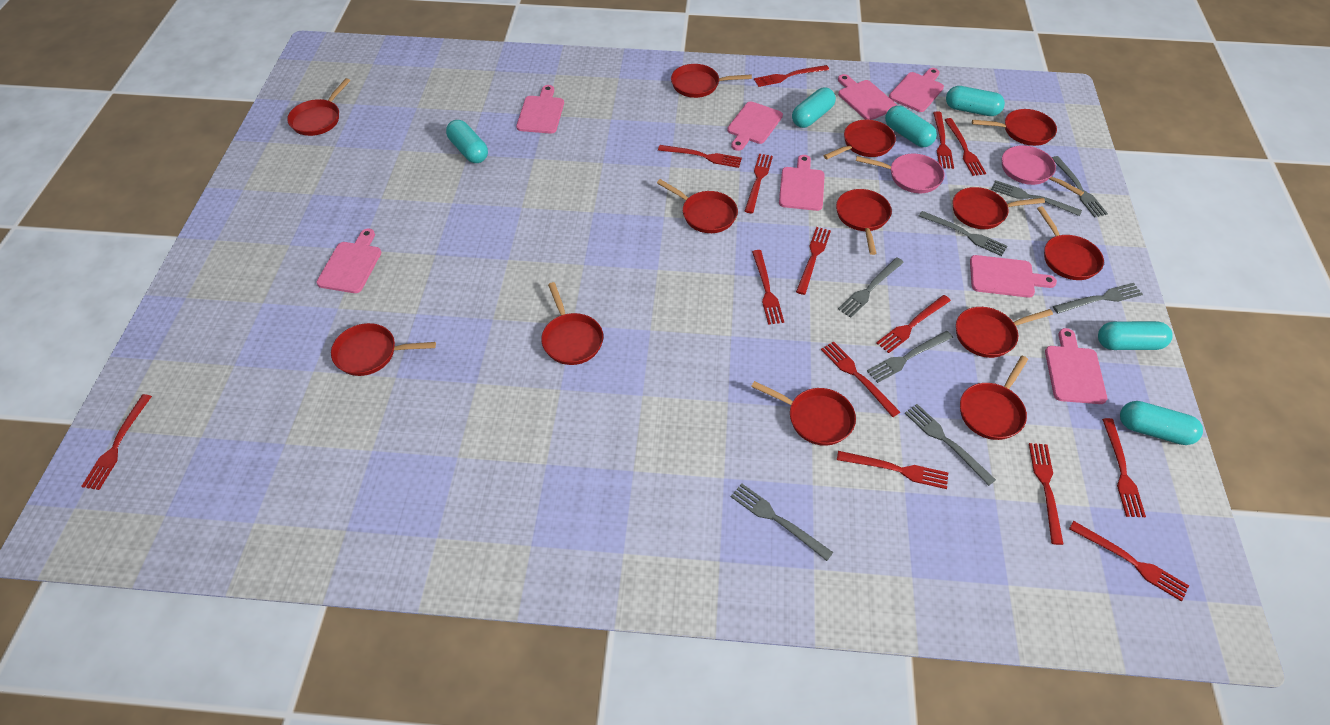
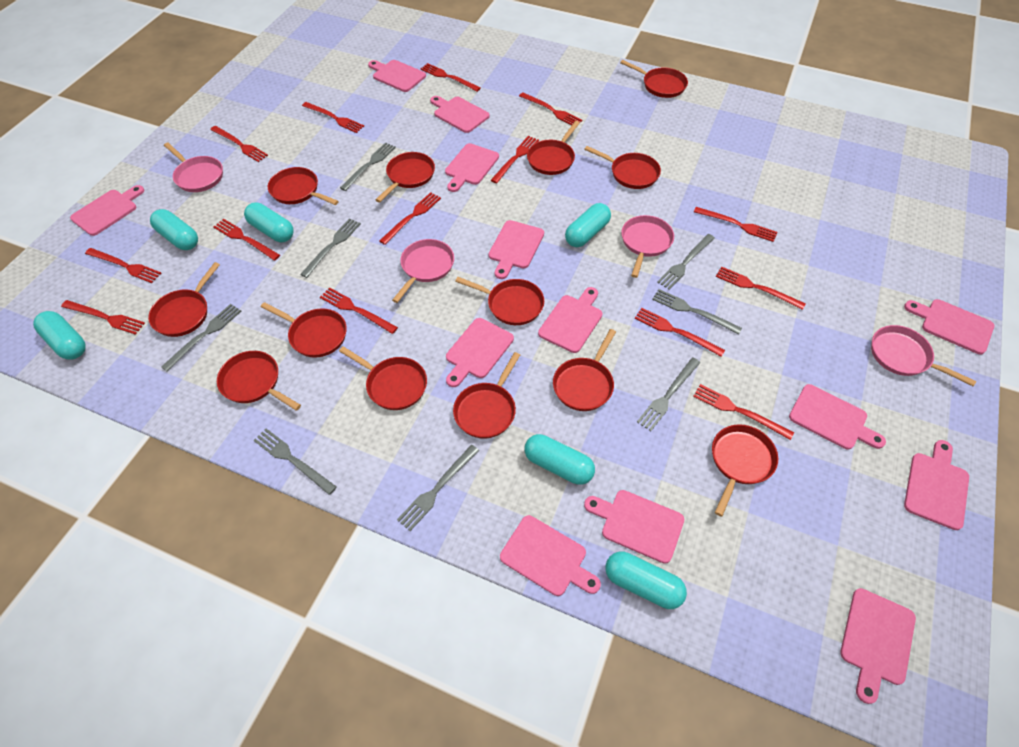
pink cutting board: [317,229,381,293] [516,85,564,134] [727,101,783,151] [779,155,825,211] [838,74,897,120] [889,68,944,112] [970,255,1057,298] [1045,328,1107,404] = 8 -> [70,185,144,236] [368,60,426,92] [430,96,490,133] [445,143,499,192] [446,318,514,387] [489,220,544,279] [500,515,601,596] [538,287,603,353] [584,490,684,564] [789,384,886,449] [840,588,916,704] [904,299,994,354] [904,440,969,530] = 13
pink pan: [856,154,945,193] [1002,145,1084,196] = 2 -> [164,142,223,192] [392,239,454,303] [621,215,674,278] [871,325,976,386] = 4

